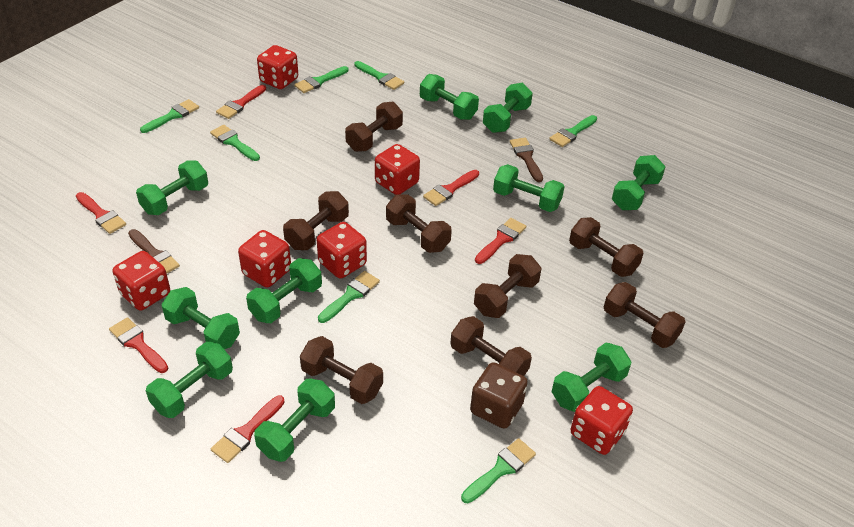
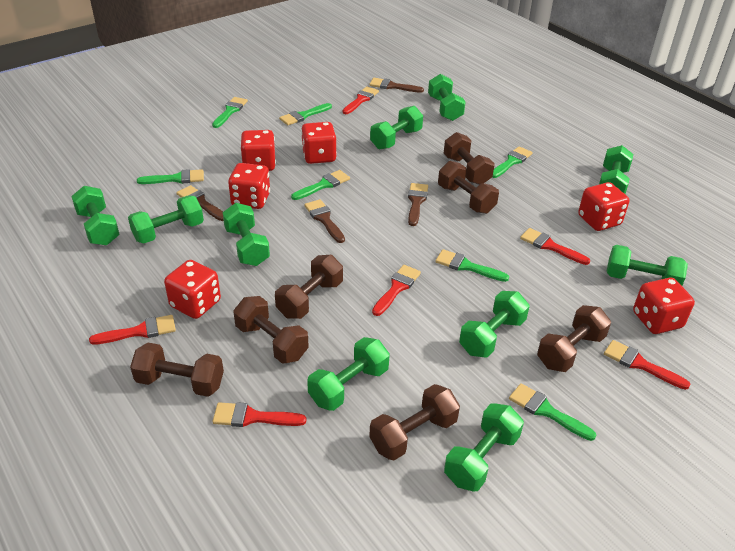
brown brush: [128,229,180,273] [510,138,543,182] = 2 -> [176,185,224,221] [304,199,345,243] [369,78,424,93] [408,183,428,226] = 4
brown dice: [470,362,528,429] = 1 -> none = 0
brown dumbbell: [283,191,349,250] [300,336,383,404] [345,101,403,152] [386,195,452,253] [450,316,532,376] [474,254,541,318] [569,217,644,277] [604,282,686,348] = 8 -> [130,343,224,397] [233,296,309,364] [275,255,343,319] [369,384,460,460] [438,161,499,214] [444,132,495,185] [537,305,611,372] = 7

